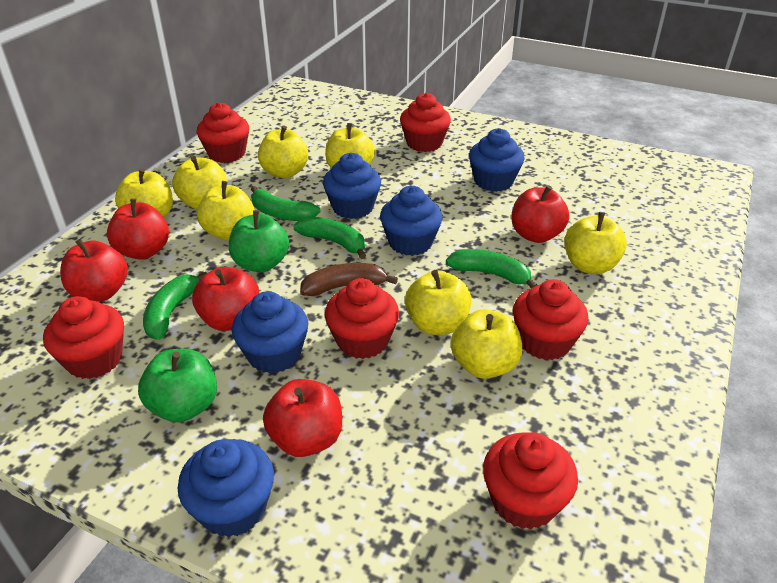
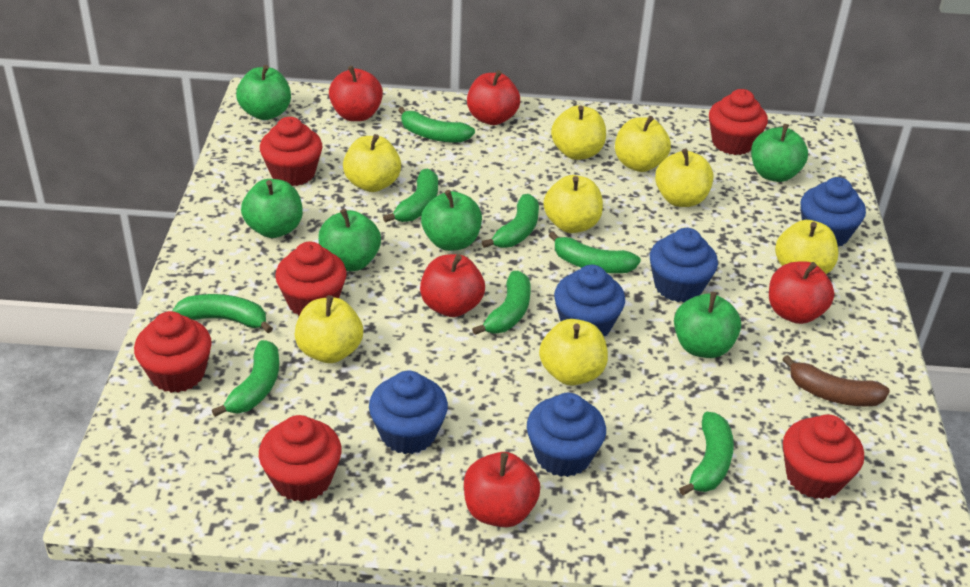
green apple: [138,348,217,422] [229,210,289,272] = 2 -> [236,65,291,120] [241,179,303,238] [318,209,381,271] [421,190,482,251] [674,292,741,358] [751,124,808,182] = 6
green banana: [143,272,207,340] [251,186,320,221] [293,216,366,259] [446,249,537,289] = 4 -> [172,294,273,333] [212,340,279,417] [383,168,438,223] [398,107,475,143] [472,271,531,335] [482,194,539,248] [549,231,641,273] [679,412,734,495] = 8

